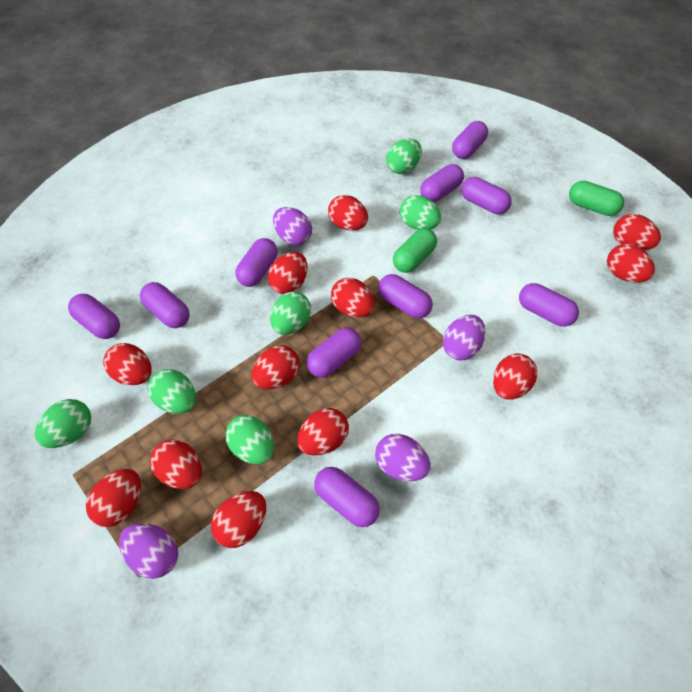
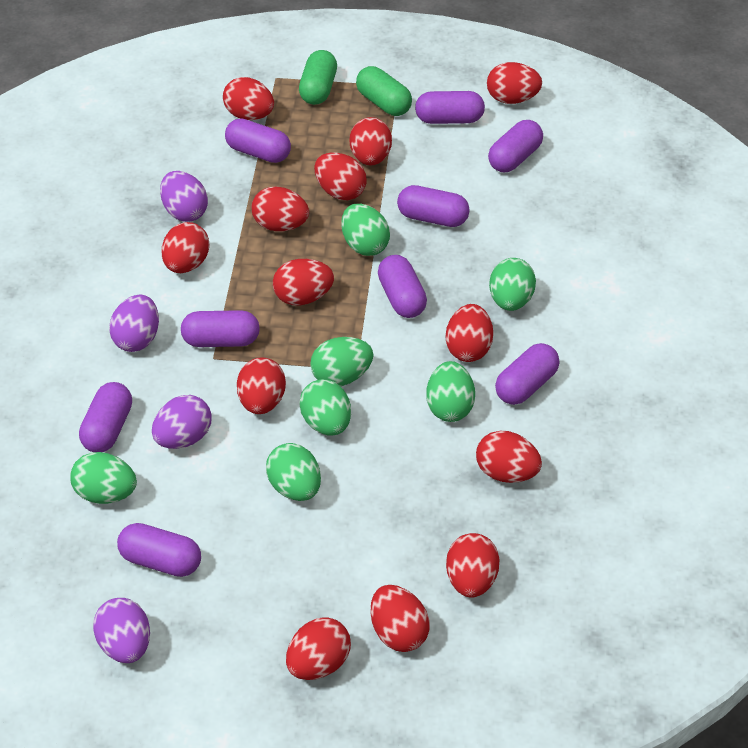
green egg: [35,399,91,448] [148,369,196,414] [225,415,274,464] [270,291,311,335] [386,139,422,174] [400,195,441,230] = 6 -> [70,452,137,504] [266,443,321,501] [299,379,351,436] [310,337,374,386] [341,204,390,256] [426,361,475,422] [489,258,536,311] = 7
purple capsule: [68,294,120,339] [140,282,190,328] [235,238,278,287] [306,328,361,378] [314,467,380,527] [378,274,433,318] [420,164,464,202] [452,121,488,159] [461,177,512,214] [519,283,579,327] = 10 -> [79,382,132,452] [117,523,201,577] [181,310,260,347] [225,118,291,163] [378,255,427,318] [397,185,470,227] [415,91,485,124] [488,120,543,172] [495,343,559,405] = 9
red egg: [86,469,141,527] [103,343,152,385] [150,439,202,489] [211,491,266,548] [252,345,300,390] [268,252,307,294] [297,408,349,456] [328,195,368,231] [331,278,375,317] [493,353,537,400] [607,244,655,283] [613,214,661,250] = 12 -> [162,222,210,273] [223,77,274,120] [237,357,286,414] [251,187,309,231] [273,259,334,305] [286,617,351,680] [314,152,367,200] [350,117,392,166] [370,585,430,652] [446,304,493,362] [446,533,500,598] [476,431,542,483] [487,62,542,104] = 13

